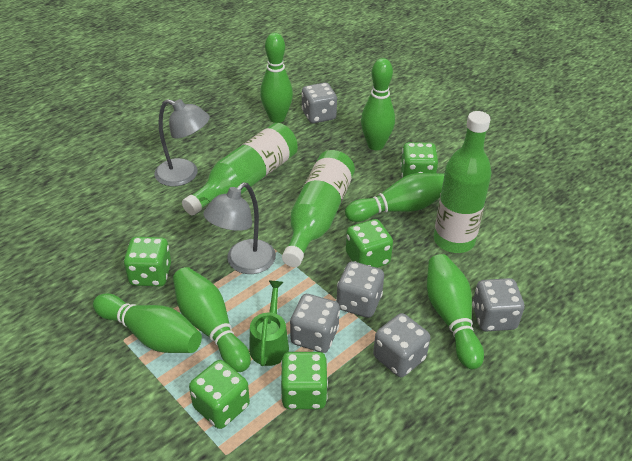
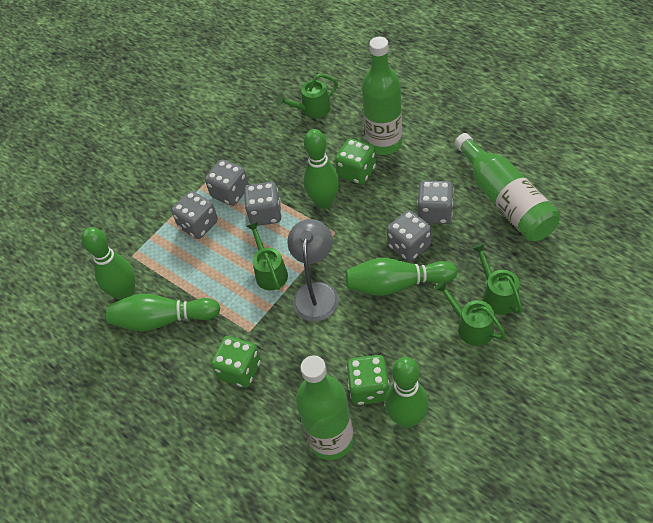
green bowling pin: [93,293,202,353] [173,267,251,372] [260,33,293,123] [345,173,444,222] [361,58,395,150] [427,254,484,369] = 6 -> [82,227,135,300] [106,294,220,332] [304,129,339,209] [346,258,457,296] [385,357,429,428] = 5
green dice: [124,237,171,287] [189,360,250,429] [281,352,328,409] [346,219,393,268] [401,142,438,178] = 5 -> [211,336,261,388] [335,139,376,185] [346,355,389,405] = 3
green watering can: [249,280,289,366] = 1 -> [247,222,288,290] [276,74,338,118] [435,280,506,346] [472,243,523,314] = 4
grey lamp: [154,99,210,186] [203,183,276,274] = 2 -> [287,219,339,322] = 1

